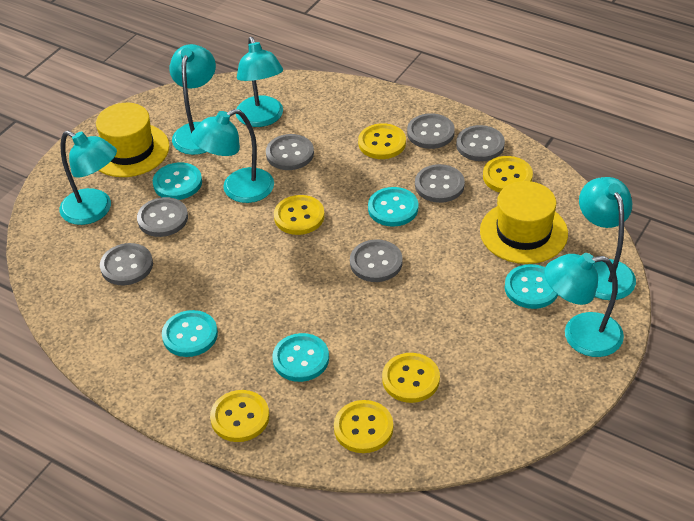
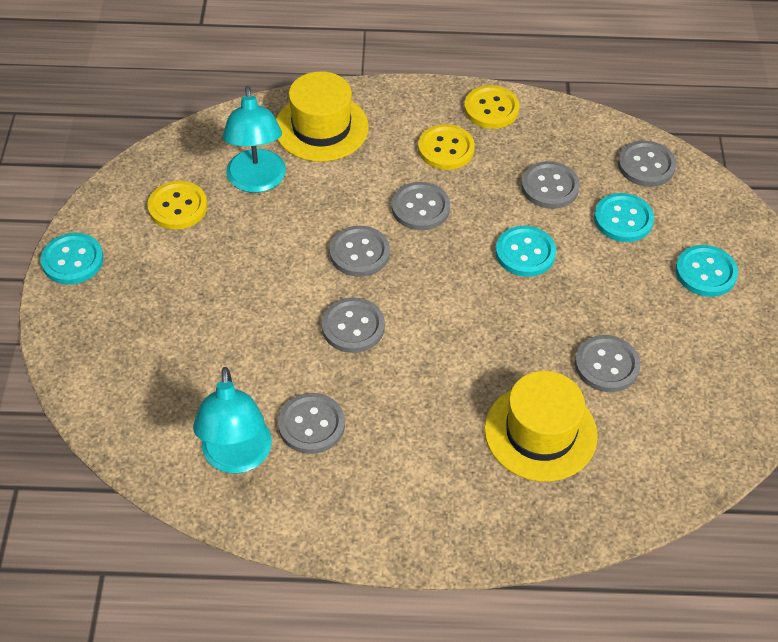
turquoise button: [153,162,202,200] [162,310,218,357] [272,333,329,382] [368,187,418,227] [505,264,558,309] = 5 -> [41,233,104,284] [495,226,556,277] [594,193,654,242] [675,245,738,297] = 4
turquoise lamp: [60,131,117,225] [169,44,216,155] [191,109,274,203] [236,37,283,127] [544,253,624,357] [579,177,636,300] = 6 -> [193,367,272,473] [222,86,286,193] = 2
yellow button: [210,390,269,442] [274,195,325,235] [334,400,393,453] [358,123,406,159] [382,353,440,403] [483,156,533,193] = 6 -> [147,181,207,230] [418,124,475,170] [464,85,519,129] = 3

